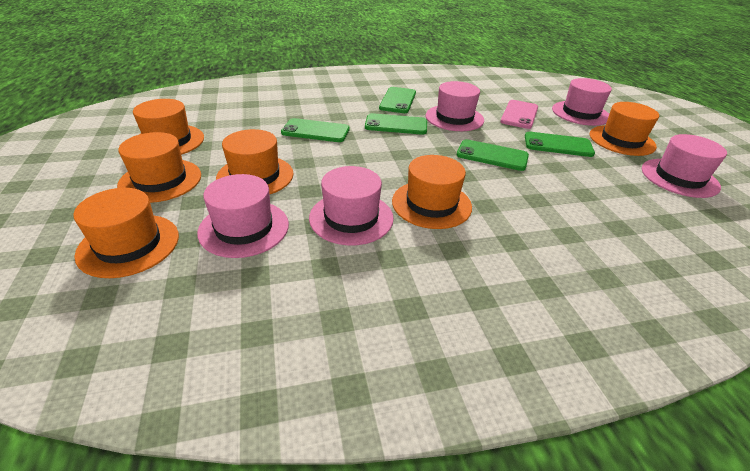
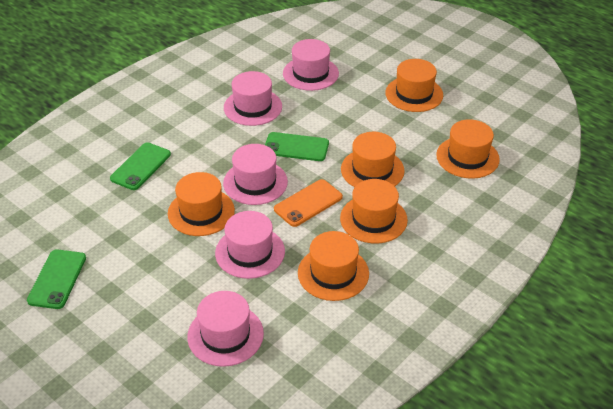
green phone: [281,118,350,142] [365,113,427,135] [379,87,416,113] [457,139,529,171] [525,132,595,157] = 5 -> [27,249,86,309] [110,142,171,190] [265,132,329,161] = 3
orange phone: none = 0 -> [274,179,343,227] = 1
pink phone: [500,100,538,129] = 1 -> none = 0

